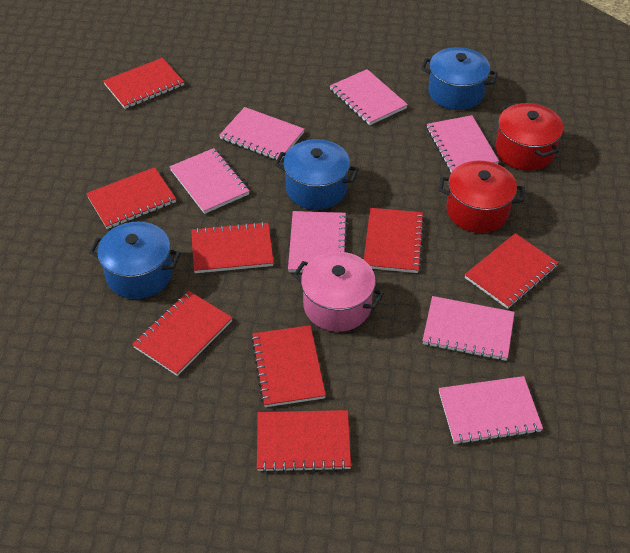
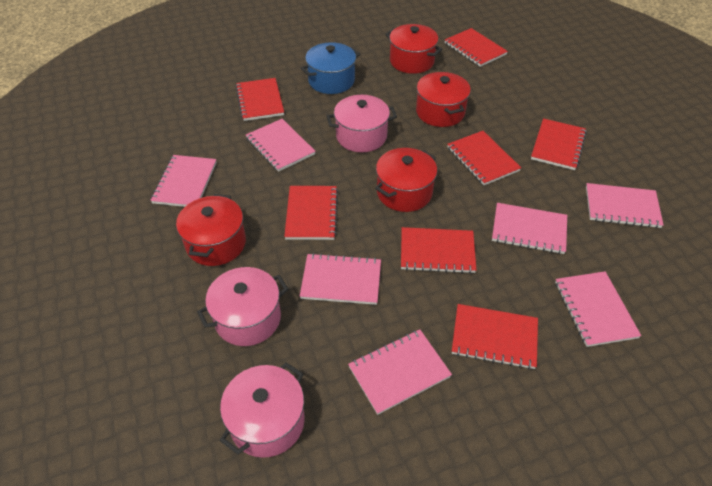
blue pot: [89,222,181,299] [275,139,359,210] [421,47,498,110] = 3 -> [301,42,360,94] = 1
pink pot: [293,252,384,332] = 1 -> [197,267,289,346] [220,363,305,458] [327,95,397,152] = 3
red notebook: [86,167,176,229] [103,58,184,109] [132,291,233,376] [191,222,274,273] [251,325,326,407] [257,410,351,473] [364,208,425,273] [465,233,559,309] = 8 -> [235,78,284,121] [284,186,338,240] [401,227,476,274] [445,28,508,67] [447,131,521,185] [452,304,538,369] [531,118,587,170] = 7
red pot: [439,161,525,233] [495,102,563,171] = 2 -> [176,194,246,266] [375,148,437,212] [385,24,443,74] [416,72,471,127] = 4

